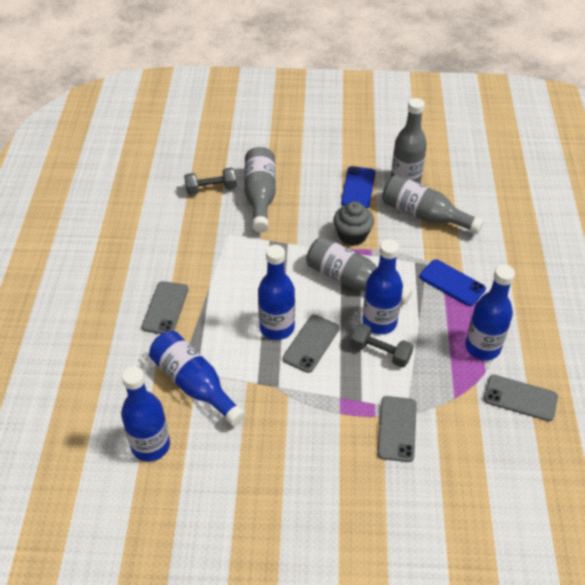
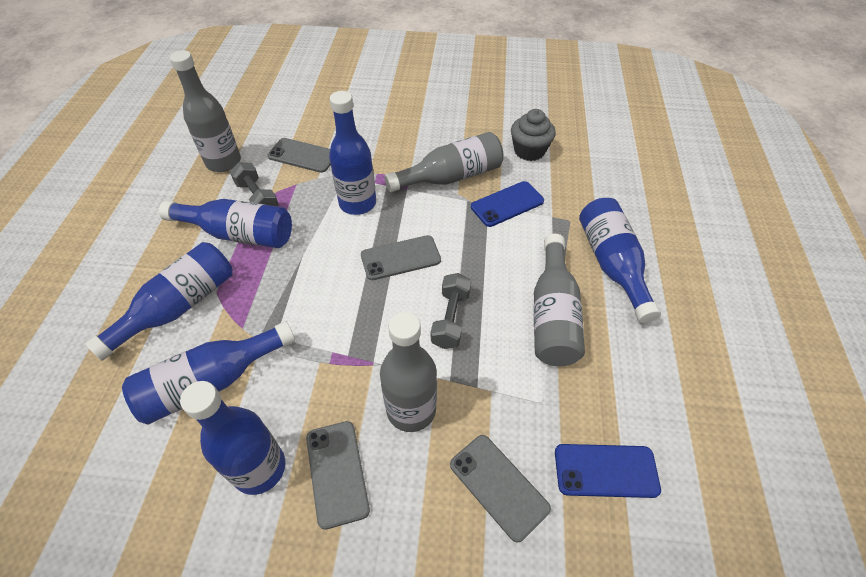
blue bottle: [121,366,170,462] [149,331,246,426] [258,245,295,340] [362,239,403,334] [465,265,515,360] = 5 -> [85,242,233,361] [122,321,296,424] [159,199,292,248] [180,381,285,495] [329,91,376,215] [579,198,661,323] = 6

